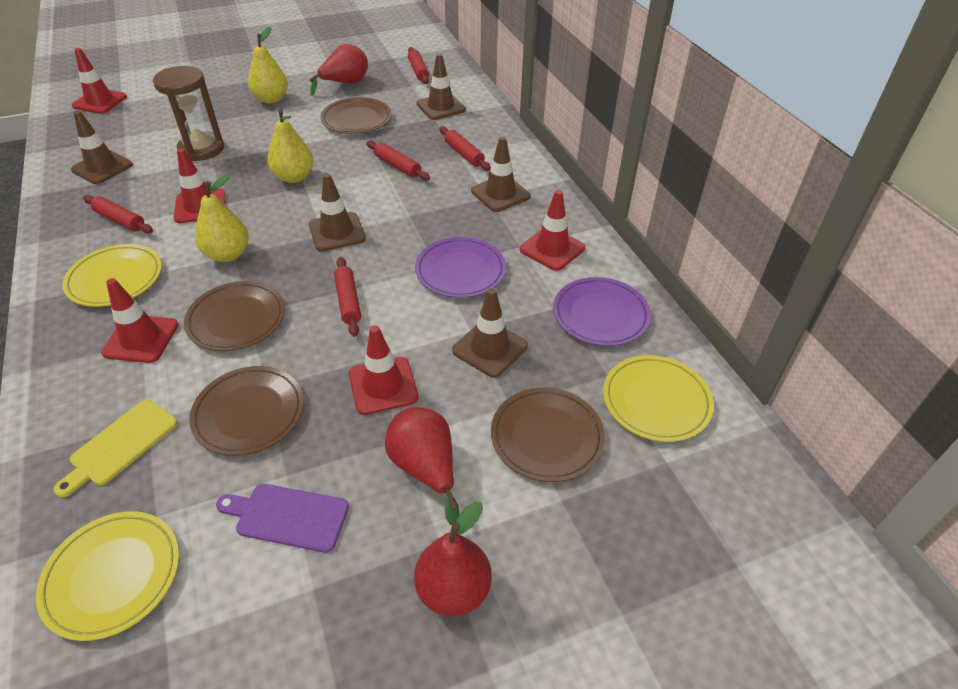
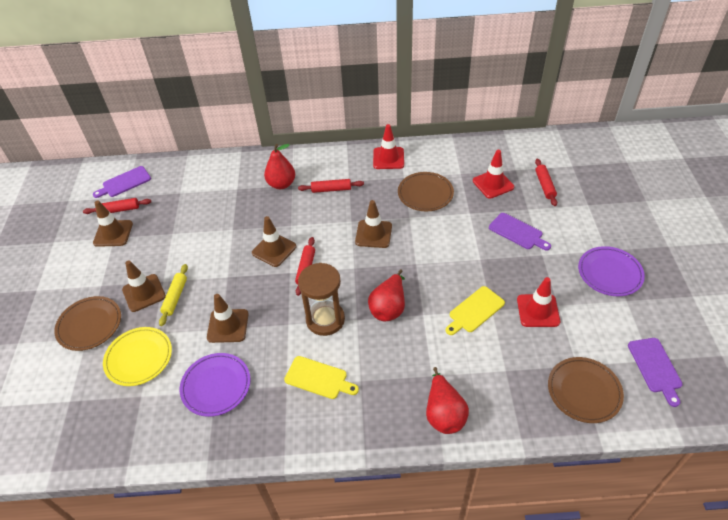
brown plate: [184,281,285,351] [189,366,304,456] [320,97,392,134] [491,387,605,482] = 4 -> [54,296,121,351] [398,172,454,211] [548,357,624,423] = 3
purple cutting board: [216,484,349,553] = 1 -> [93,166,151,198] [489,213,551,250] [628,338,682,407] = 3
red rolling pin: [83,195,153,233] [334,257,361,337] [366,141,430,180] [408,47,429,84] [439,126,491,171] = 5 -> [83,198,151,214] [295,237,315,296] [298,179,364,193] [535,159,557,206] = 4
red traffic cone: [72,48,127,114] [101,278,179,363] [174,148,226,223] [349,325,419,415] [520,190,585,271] = 5 -> [373,124,404,169] [473,150,514,199] [517,277,560,327] = 3
yellow cutting board: [54,399,177,497] = 1 -> [284,356,359,399] [446,286,505,335] = 2
yellow pear: [195,174,249,262] [248,27,288,103] [267,109,313,183] = 3 -> none = 0
yellow plate: [36,511,179,641] [62,244,162,307] [603,355,714,442] = 3 -> [103,327,172,386] = 1
yellow rolling pin: none = 0 -> [159,264,188,326] = 1

